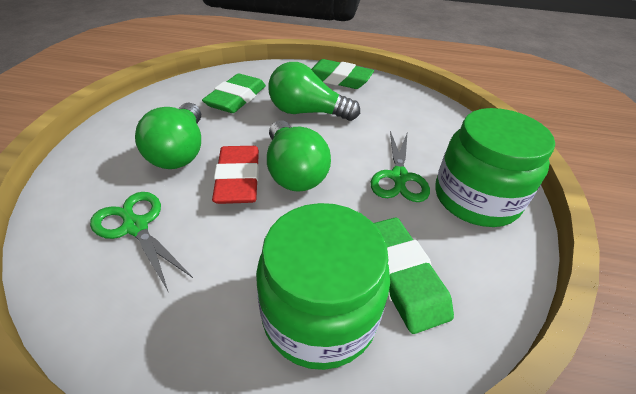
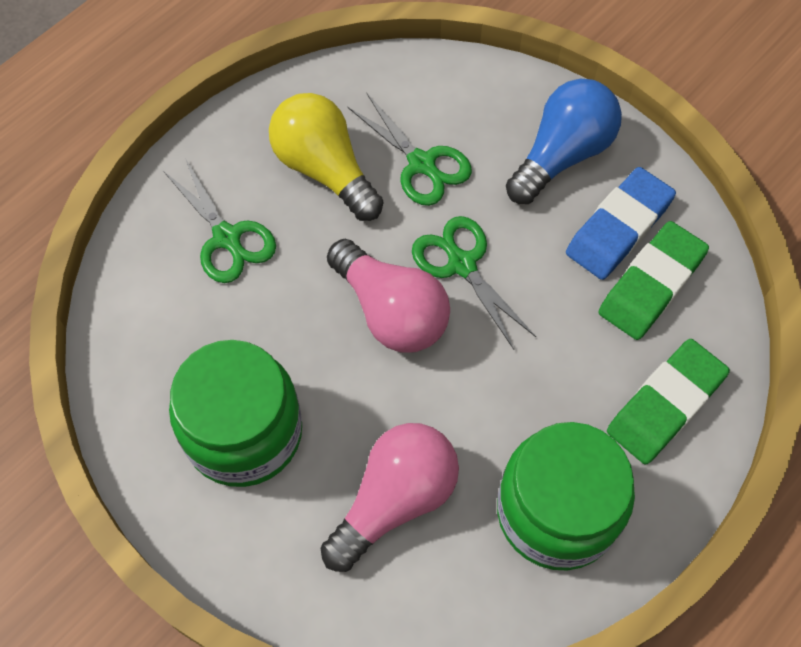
blue eraser: none = 0 -> [566,167,676,280] = 1
blue light bulb: none = 0 -> [506,79,622,204] = 1
green eraser: [202,73,266,113] [311,59,374,89] [374,218,454,334] = 3 -> [598,221,709,340] [607,339,730,464] = 2
green light bulb: [135,103,201,169] [267,120,331,192] [268,62,360,121] = 3 -> none = 0
green scissors: [90,192,193,291] [371,131,430,202] = 2 -> [163,158,276,283] [348,92,472,206] [412,216,536,350] = 3
pink light bulb: none = 0 -> [320,423,459,572] [327,239,450,353] = 2
red eraser: [212,146,259,204] = 1 -> none = 0
yellow light bulb: none = 0 -> [269,93,383,221] = 1

